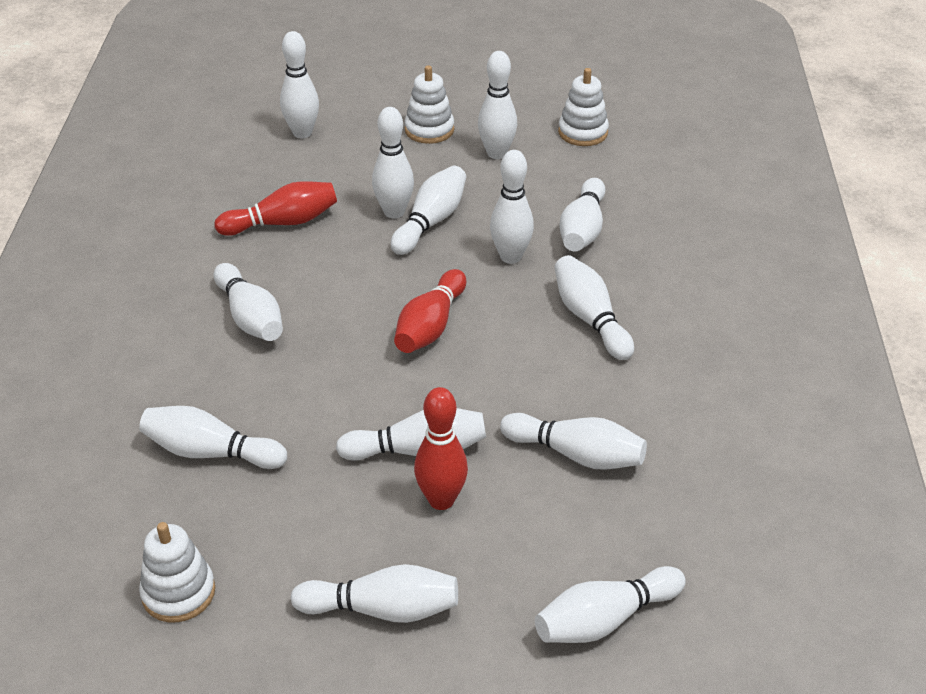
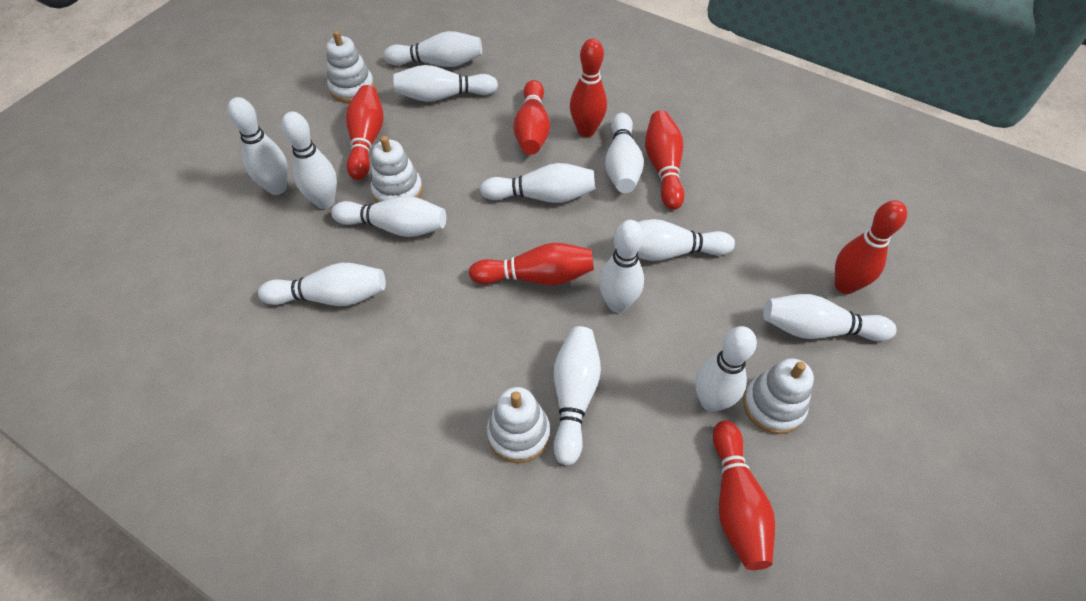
red bowling pin: [215,181,337,236] [394,269,466,353] [414,387,468,510] = 3 -> [346,85,384,180] [469,243,594,285] [513,80,550,155] [570,38,607,137] [645,110,685,210] [713,420,775,570] [835,200,907,294] = 7
white stacking toy: [139,522,215,622] [404,65,454,144] [558,68,609,146] = 3 -> [326,30,374,103] [371,136,423,203] [487,387,550,463] [743,358,814,434] = 4

